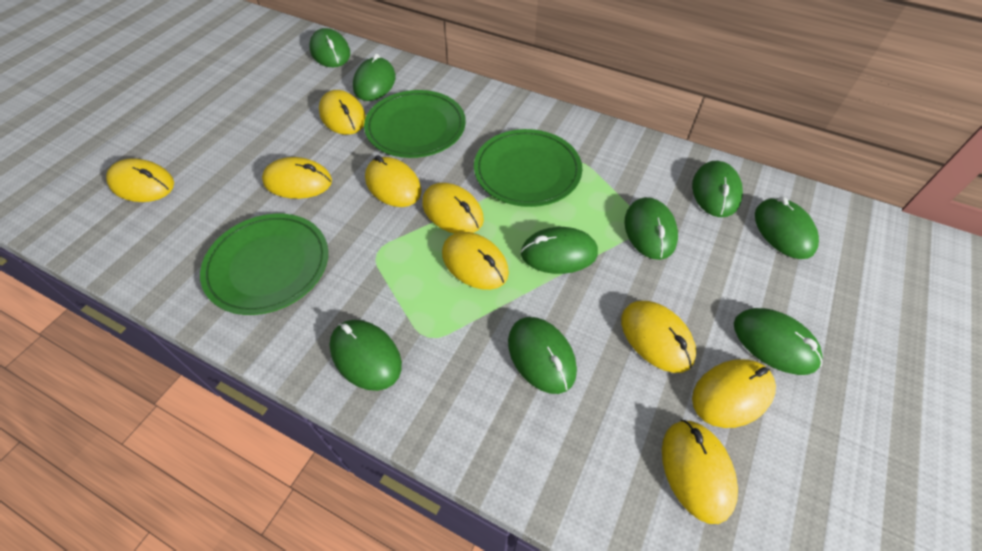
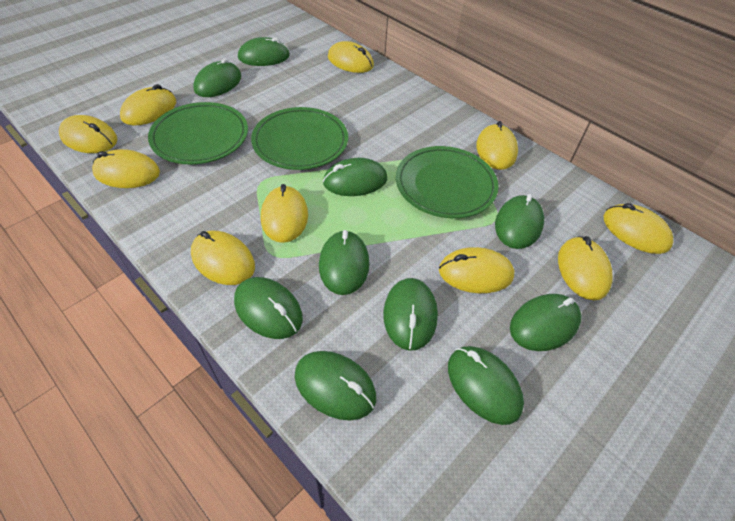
green mouse: [309,28,350,67] [329,320,402,391] [353,53,396,101] [508,317,577,394] [521,227,598,274] [624,197,678,260] [692,161,743,217] [734,308,823,375] [755,197,819,259] = 9 -> [193,58,241,97] [234,277,303,339] [238,37,290,66] [295,351,376,420] [319,230,370,295] [323,158,387,196] [383,278,438,351] [448,346,524,425] [495,194,544,249] [510,294,582,351] = 10
yellow mouse: [106,158,174,202] [262,157,332,199] [319,90,366,135] [365,155,422,207] [422,183,484,234] [442,232,509,290] [621,301,696,373] [662,420,738,524] [692,359,776,428] = 9 -> [59,115,118,153] [92,149,160,188] [120,84,176,125] [191,231,255,285] [261,184,308,243] [328,41,374,73] [439,247,514,293] [476,121,518,170] [558,236,613,300] [603,203,674,254] = 10

